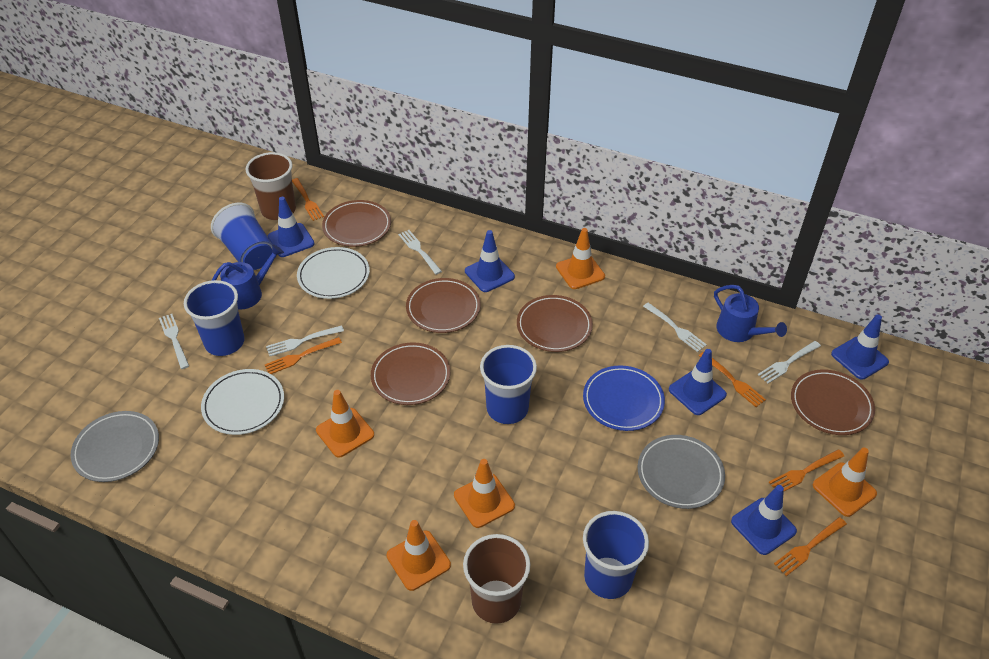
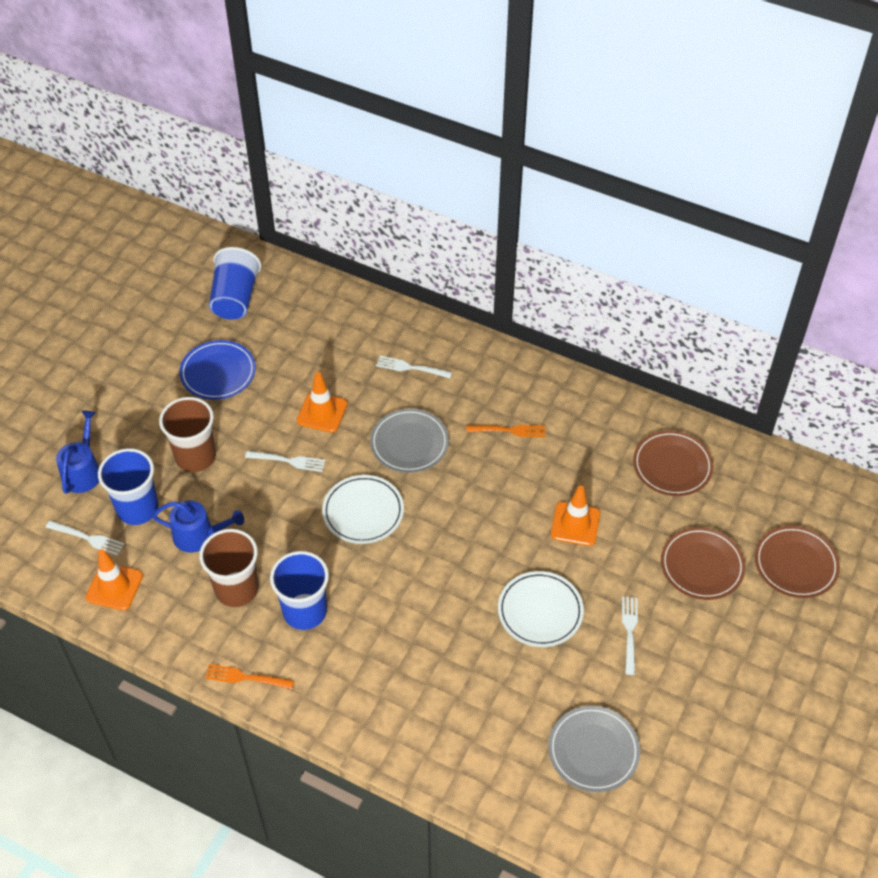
blue cup: [184,280,245,356] [211,202,273,270] [480,345,537,424] [583,511,649,599] = 4 -> [98,448,159,525] [209,247,261,320] [270,551,329,630] = 3
blue traffic cone: [268,197,314,257] [465,230,515,292] [669,349,727,415] [731,485,797,555] [831,314,889,380] = 5 -> none = 0
brown plate: [322,200,391,247] [371,342,450,405] [406,278,481,333] [517,295,593,352] [791,370,875,435] = 5 -> [633,430,714,496] [661,527,745,600] [755,526,840,598] = 3
orange fork: [265,337,342,374] [292,178,324,221] [699,352,766,407] [769,449,844,491] [774,517,847,576] = 5 -> [205,664,294,689] [466,425,545,437] = 2
orange traffic cone: [316,390,374,457] [387,520,451,591] [454,459,515,528] [556,228,605,289] [813,448,877,517] = 5 -> [86,549,143,611] [297,372,347,433] [551,485,600,546] = 3
white fork: [159,314,189,369] [266,325,344,356] [398,230,442,275] [643,303,707,352] [758,341,821,384] = 5 -> [46,521,125,556] [245,451,326,472] [376,356,452,378] [622,597,638,675] = 4

